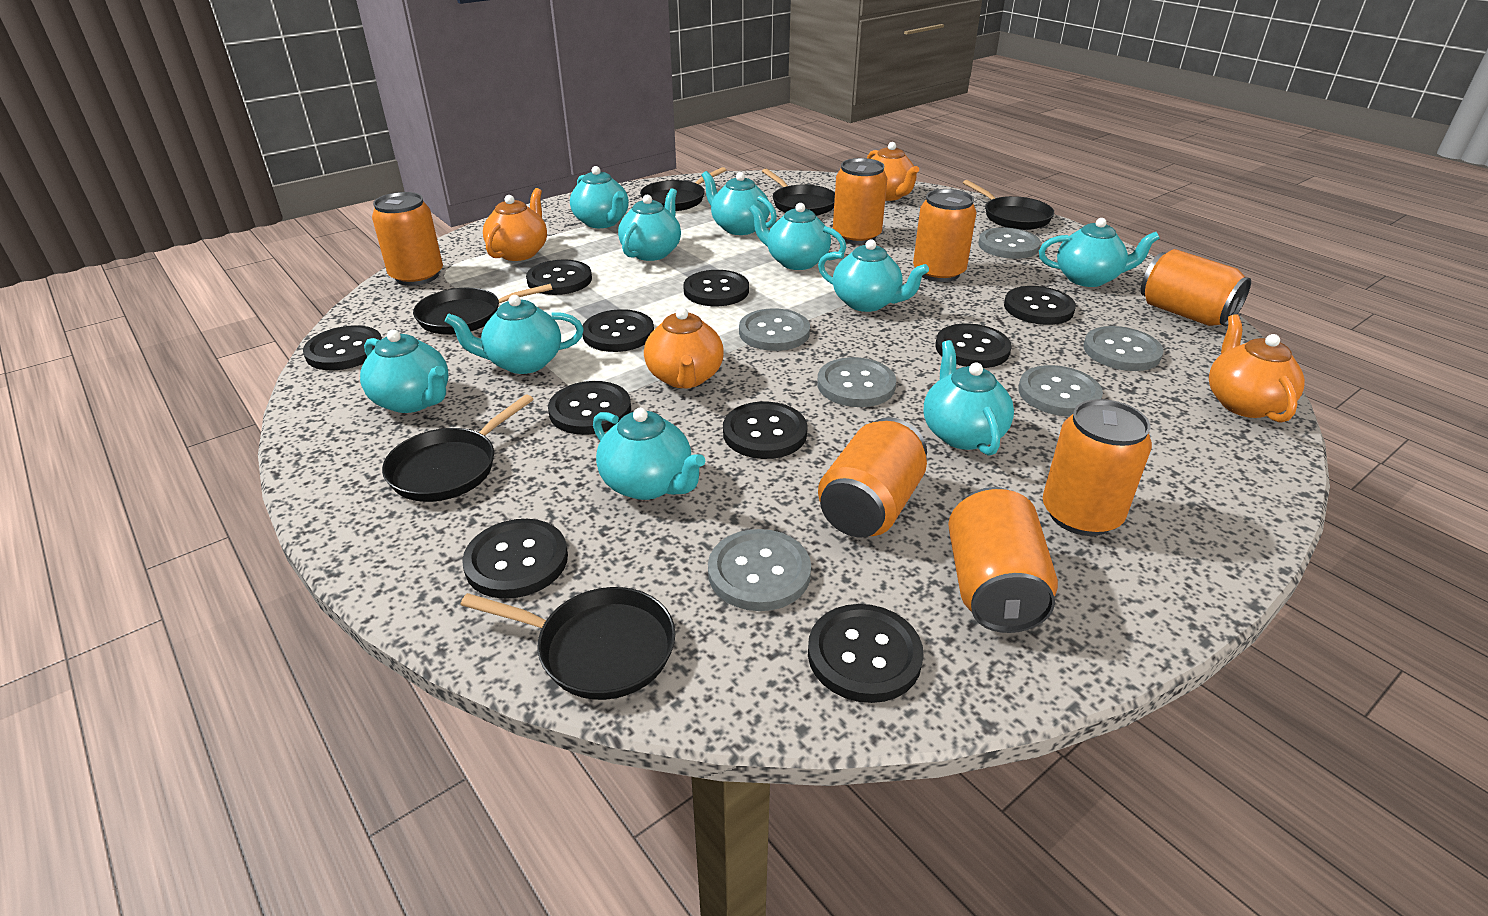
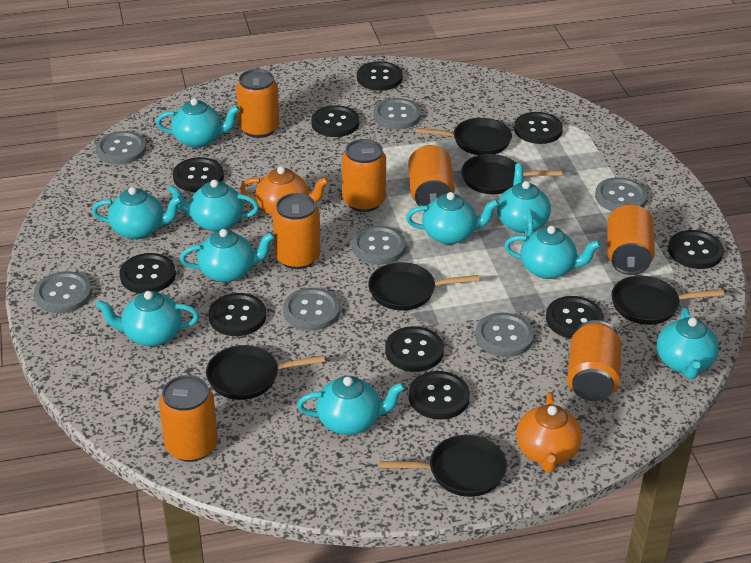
grey button: [708,529,811,611] [739,308,810,351] [817,357,896,407] [978,228,1041,259] [1018,365,1103,416] [1083,326,1164,371] = 6 -> [34,271,92,313] [96,131,146,165] [283,288,340,331] [352,225,406,264] [373,98,421,130] [475,313,534,357] [595,177,647,212] = 7
orange teapot: [483,188,547,261] [644,308,724,389] [867,142,919,201] [1209,314,1305,422] = 4 -> [240,166,329,216] [516,392,582,473] = 2

